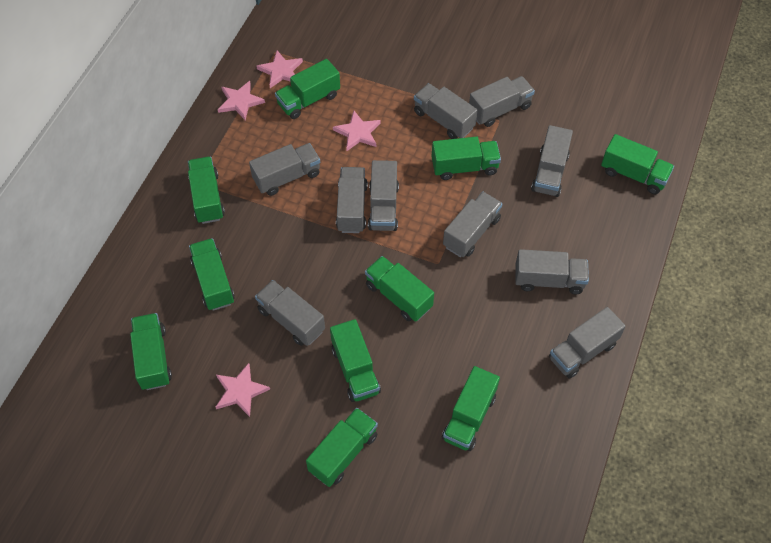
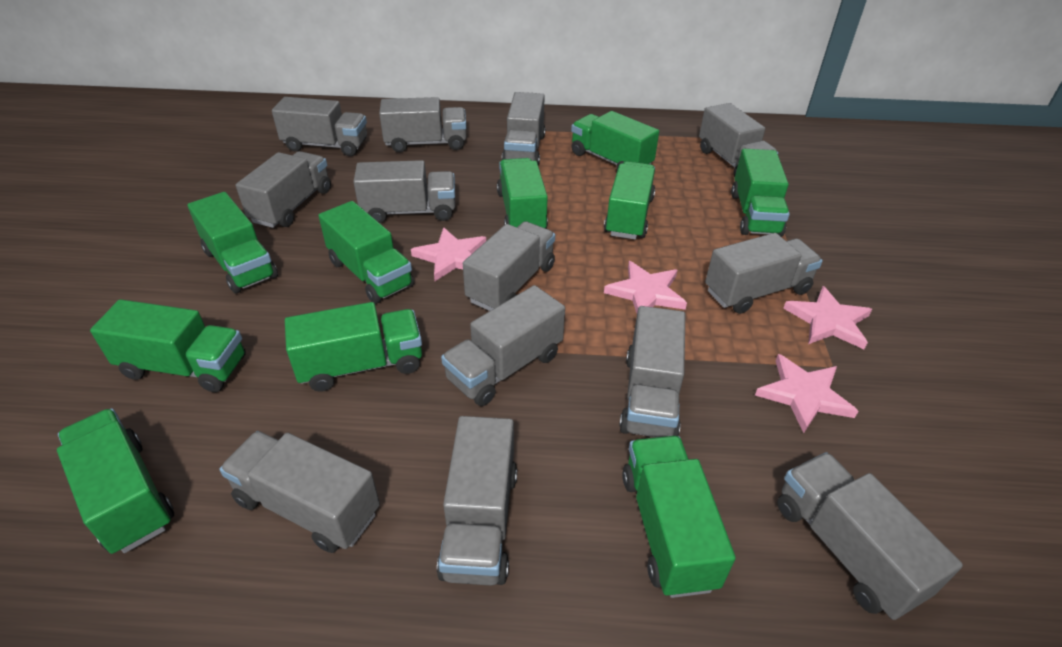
grey truck: [249,143,320,196] [255,280,325,346] [336,167,368,233] [368,160,399,231] [414,83,478,139] [443,192,502,257] [469,76,535,127] [515,249,589,294] [531,125,573,197] [549,307,626,379] = 10 -> [219,431,380,553] [236,151,331,228] [272,97,367,156] [353,160,455,223] [379,97,467,152] [437,416,517,586] [441,285,565,406] [463,221,555,311] [502,92,545,166] [619,306,685,437] [699,103,778,177] [705,233,823,314] [777,452,963,620] = 13

